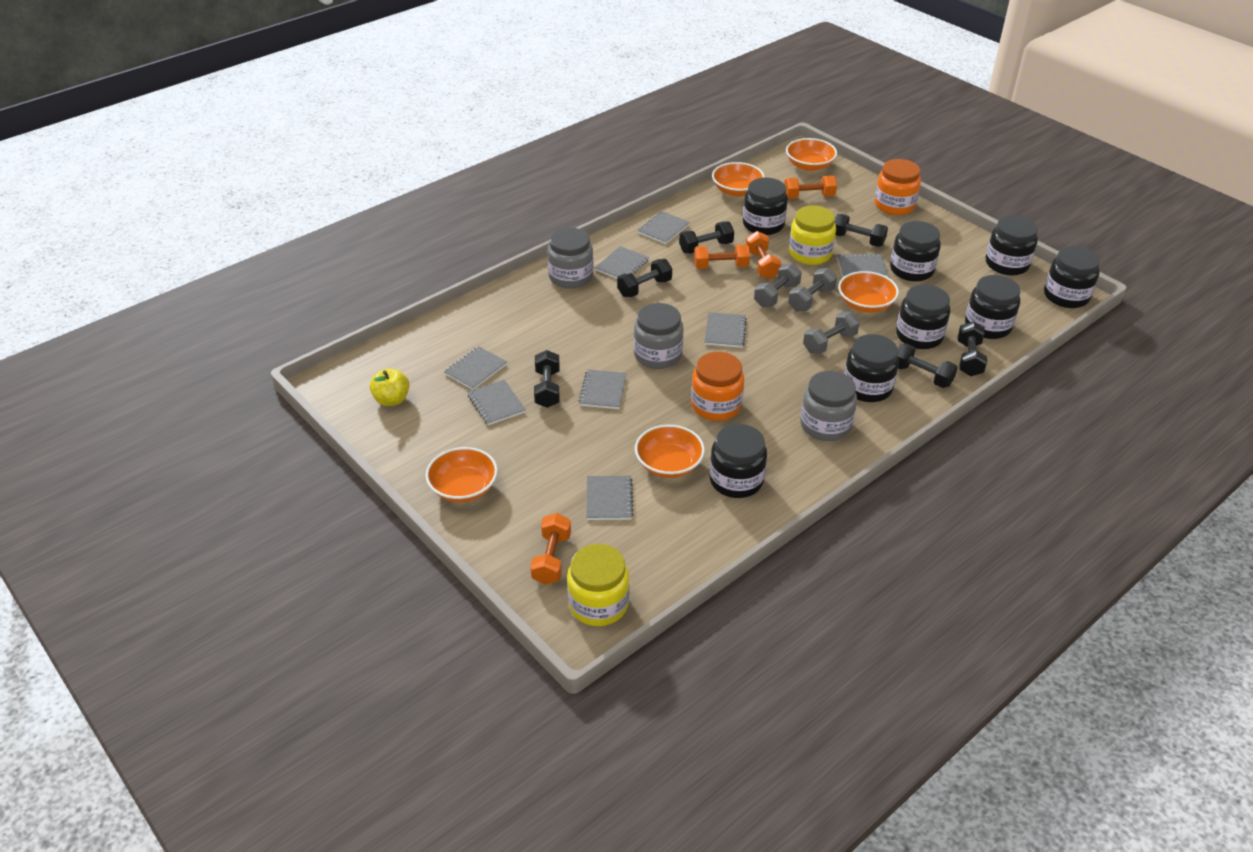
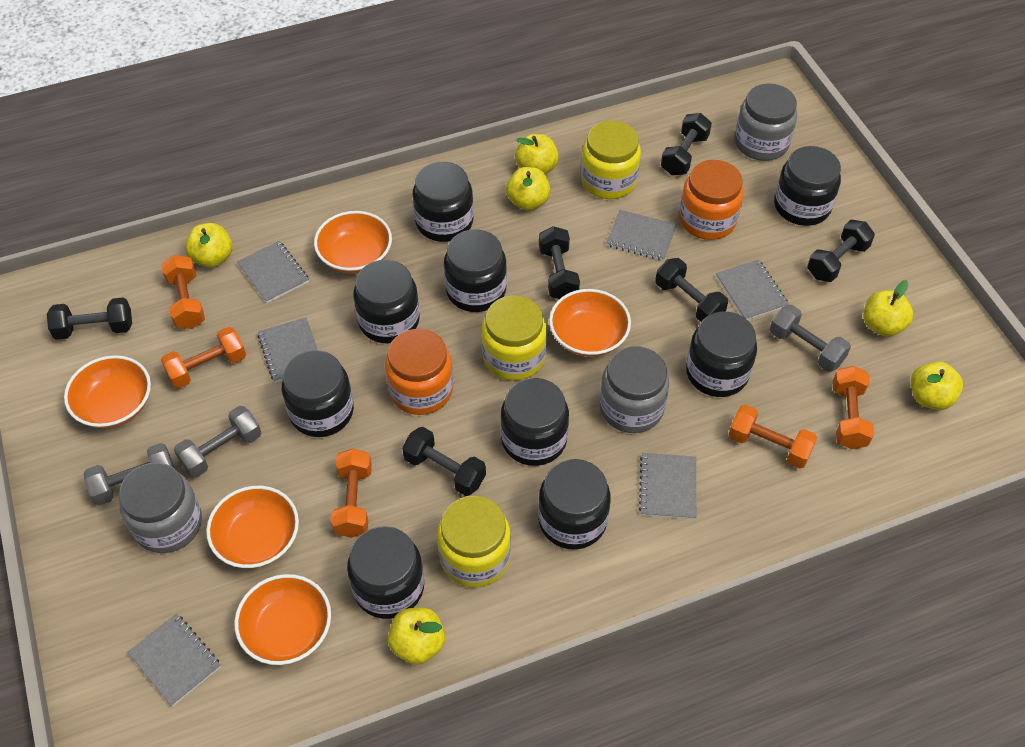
black jar: [710,424,767,498] [743,178,788,235] [844,334,899,402] [890,221,941,282] [896,284,950,349] [965,275,1020,339] [986,215,1038,275] [1044,246,1100,308] = 8 -> [282,350,354,437] [347,526,424,619] [353,260,420,344] [413,162,474,242] [444,230,507,312] [500,378,569,466] [538,459,611,550] [686,312,757,397] [774,146,841,226] = 9
grey notebook: [444,346,507,390] [468,379,526,425] [579,370,627,409] [587,476,633,520] [595,246,649,279] [638,211,690,244] [705,312,747,348] [837,253,888,277] = 8 -> [127,613,221,707] [237,241,309,303] [258,317,318,383] [606,210,677,261] [639,453,696,519] [716,259,789,320] = 6
orange dumbbell: [530,513,571,585] [694,244,750,269] [746,231,781,279] [784,175,837,199] = 4 -> [161,255,205,329] [161,327,246,389] [331,448,372,538] [729,405,817,468] [832,366,874,449] = 5
yellow apple: [370,368,410,406] = 1 -> [185,223,232,268] [388,607,445,665] [506,167,550,210] [515,134,559,174] [864,280,913,337] [911,361,963,410] = 6
yellow jar: [567,544,629,626] [789,206,836,265] = 2 -> [437,496,511,587] [481,296,547,381] [581,121,641,199] = 3

